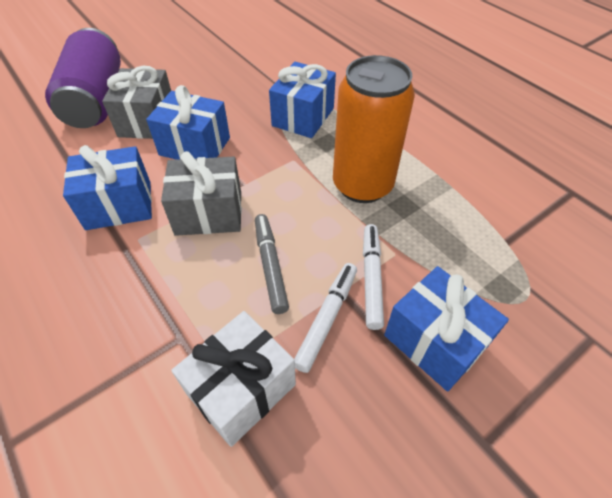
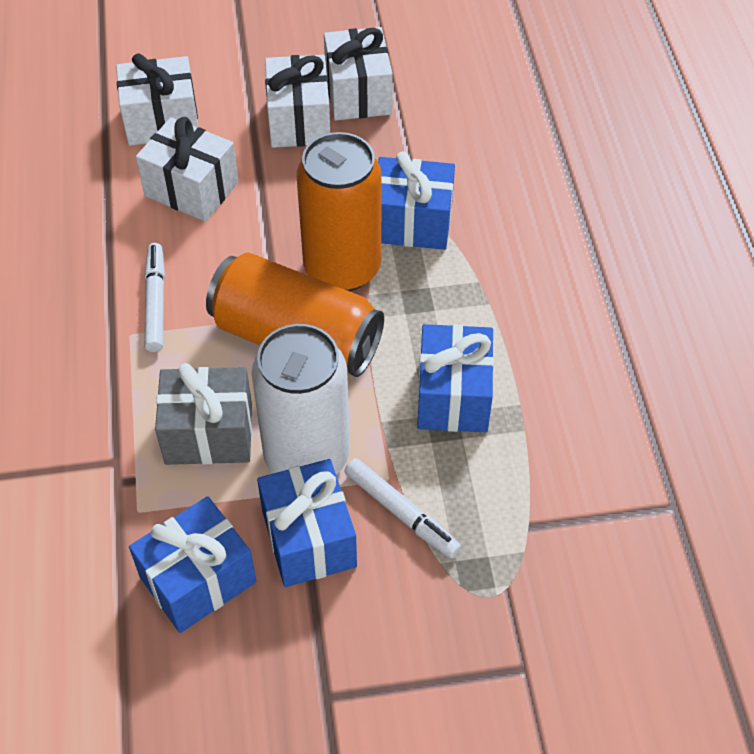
grey gift: [102,66,171,139] [161,151,242,236] = 2 -> [155,363,252,465] = 1
grey marker: [255,214,289,314] = 1 -> none = 0
orange can: [333,55,415,203] = 1 -> [206,252,384,377] [296,132,382,291] = 2
purple can: [45,28,121,128] = 1 -> none = 0
white can: none = 0 -> [251,324,350,475] = 1
white gift: [171,311,296,447] = 1 -> [116,53,198,146] [136,117,238,222] [265,55,330,148] [324,27,393,121] = 4

